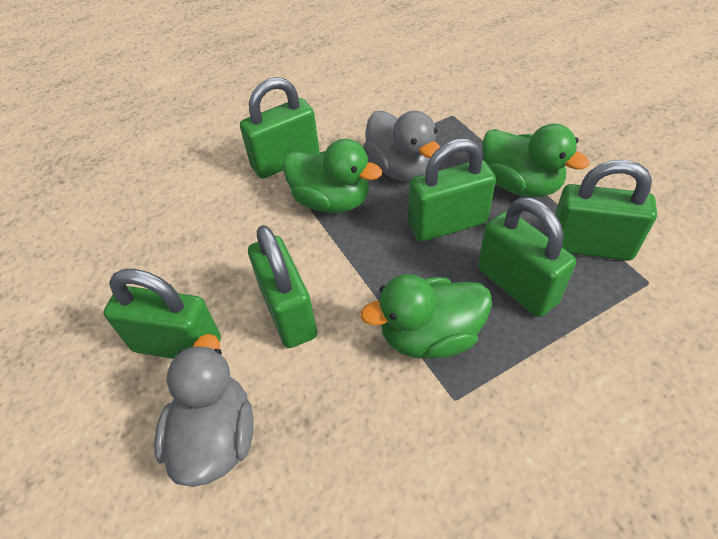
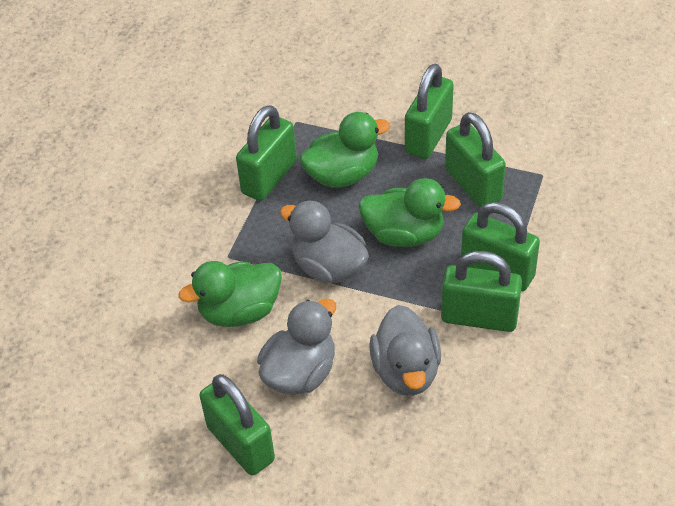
grey duck: [154,334,254,487] [363,111,440,181] = 2 -> [257,298,336,395] [280,200,369,284] [369,305,441,396] = 3

